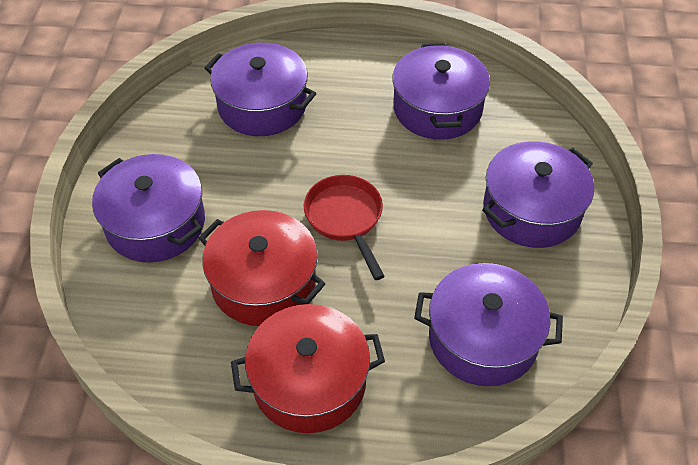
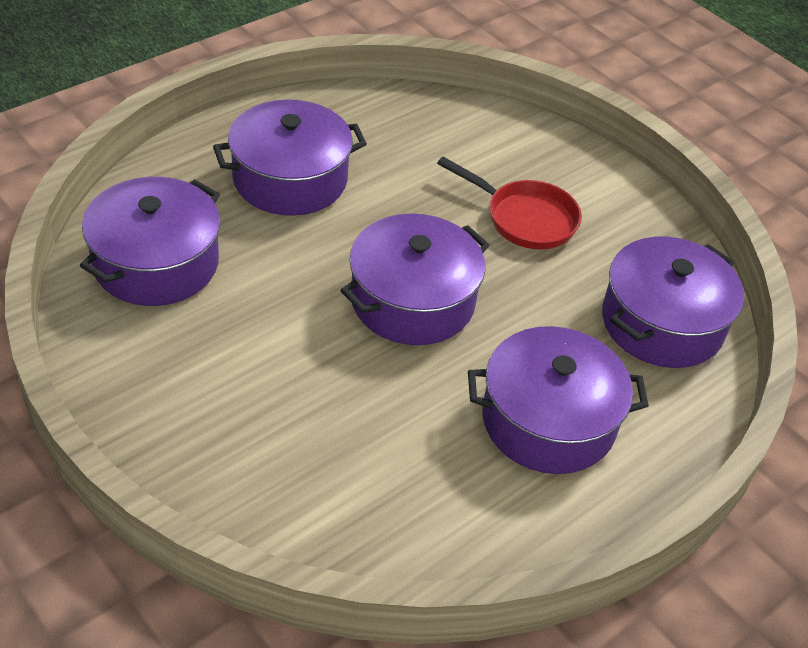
red pot: [199,210,325,326] [231,304,385,433] = 2 -> none = 0

